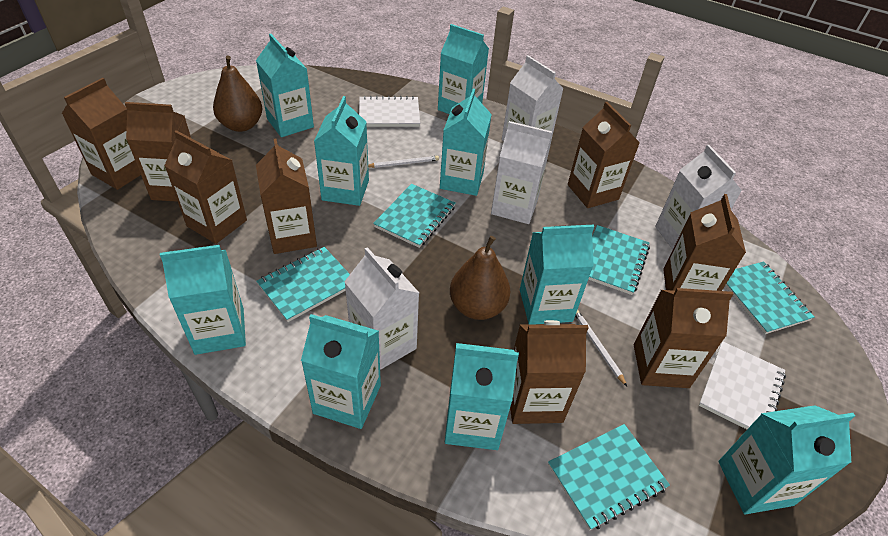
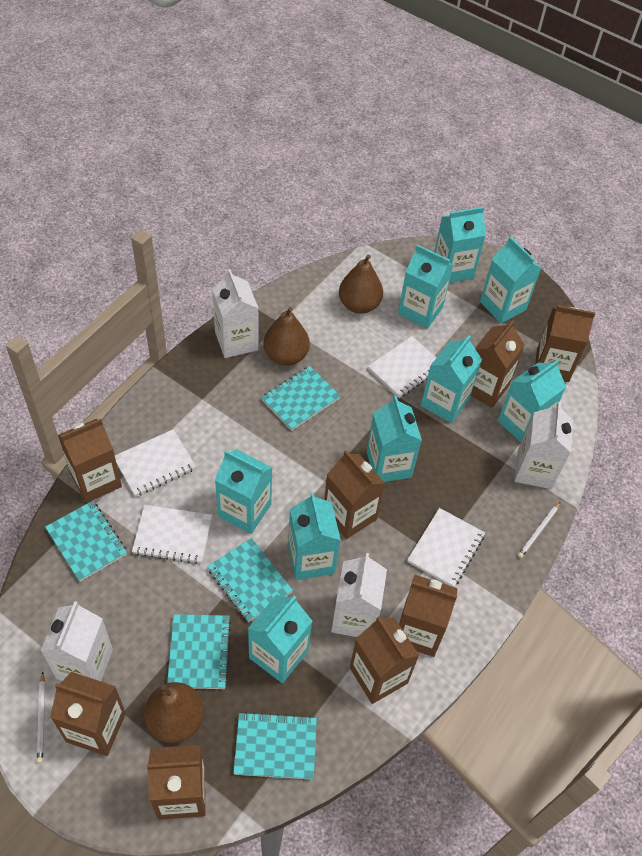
brown pear: [213,55,263,132] [450,236,510,320] = 2 -> [144,682,204,743] [263,307,310,366] [339,255,383,314] = 3
white notebook: [359,96,420,127] [699,341,786,429] = 2 -> [115,429,196,497] [132,505,212,564] [368,336,436,398] [407,508,485,587] = 4

